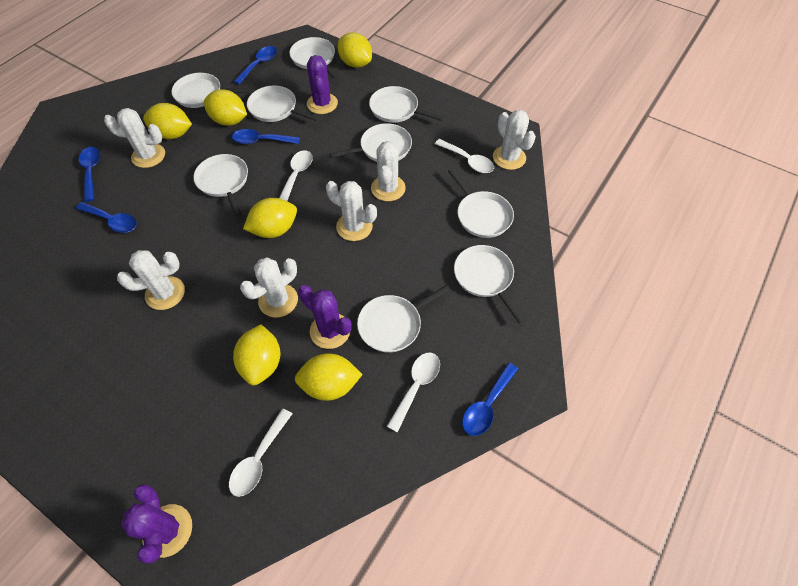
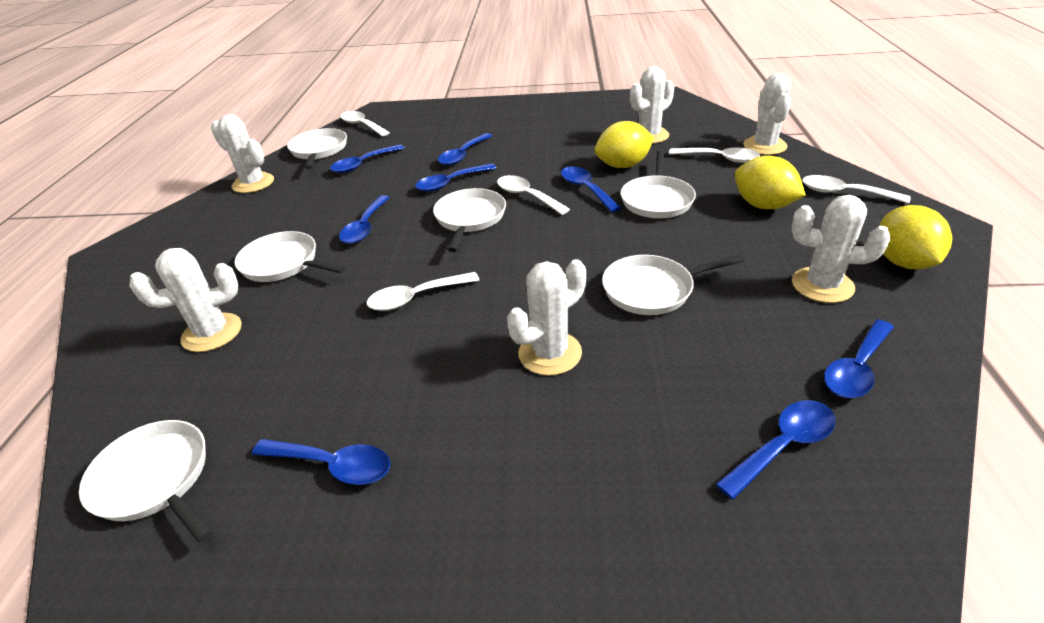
blue spoon: [76,202,137,233] [79,147,100,202] [232,129,300,144] [233,46,277,85] [462,363,518,436] = 5 -> [252,439,391,485] [330,144,404,173] [339,195,390,244] [415,163,496,192] [438,133,492,166] [561,166,621,212] [715,400,836,500] [824,319,894,398] = 8
purple cactus: [121,484,192,564] [298,285,352,349] [307,55,338,114] = 3 -> none = 0
white pan: [171,73,249,108] [194,154,248,216] [247,86,319,122] [289,37,339,80] [330,123,412,162] [357,285,450,353] [369,86,445,123] [448,168,514,238] [454,245,525,324] = 9 -> [79,420,213,543] [234,231,346,282] [287,128,347,169] [433,188,506,252] [602,254,745,315] [621,150,696,218] = 6
white spoon: [229,408,292,497] [279,150,313,201] [387,353,440,433] [435,139,494,173] = 4 -> [341,111,390,137] [367,272,479,311] [497,175,570,215] [669,147,760,163] [802,175,910,204] = 5
yellow lemon: [143,103,192,139] [204,89,247,126] [233,324,280,385] [243,198,297,238] [295,353,363,401] [338,32,372,68] = 6 -> [595,121,654,168] [735,156,806,209] [879,205,952,269] = 3

